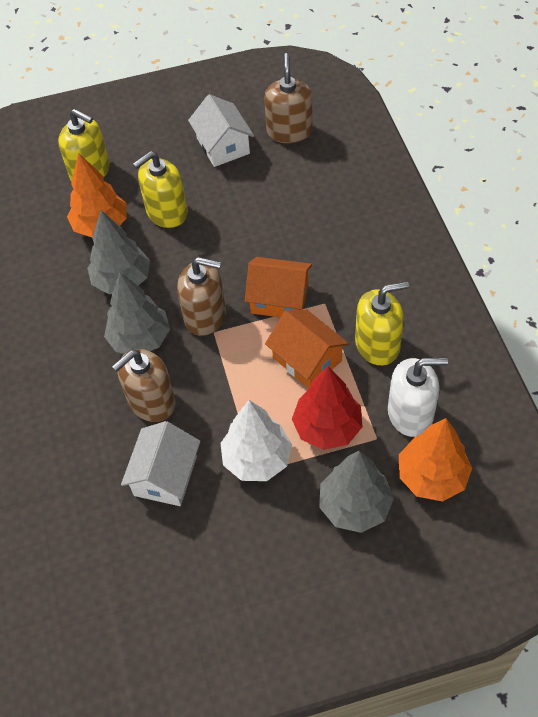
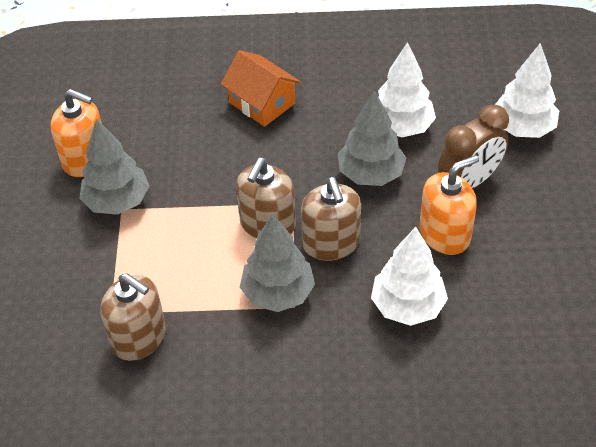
brown clock: none = 0 -> [438,105,509,189] = 1
orange house: [245,257,312,317] [265,309,349,388] = 2 -> [221,50,301,127] = 1
orange soap dispenser: none = 0 -> [51,89,102,177] [419,155,479,255] = 2
orange tree: [67,153,127,238] [399,418,472,501] = 2 -> none = 0
red tree: [292,366,363,450] = 1 -> none = 0
white house: [121,421,200,506] [188,94,254,167] = 2 -> none = 0
white soap dispenser: [388,357,448,437] = 1 -> none = 0
white tree: [220,400,292,481] = 1 -> [371,227,448,326] [378,42,436,137] [495,43,559,138] = 3
yellow soap dispenser: [58,109,110,182] [133,151,188,228] [355,281,409,366] = 3 -> none = 0

